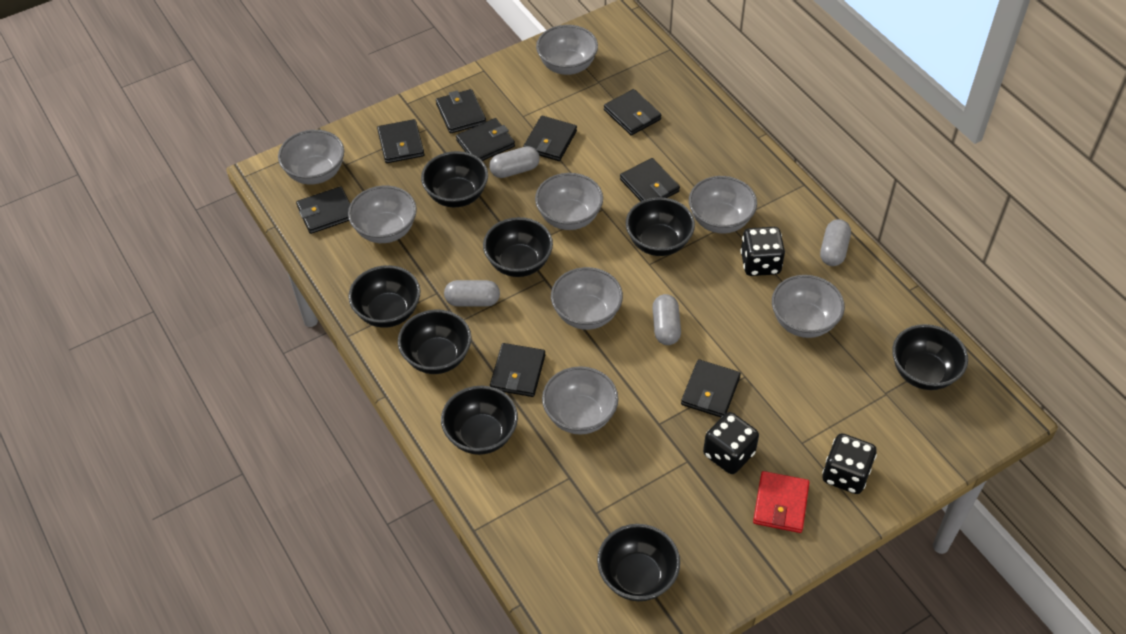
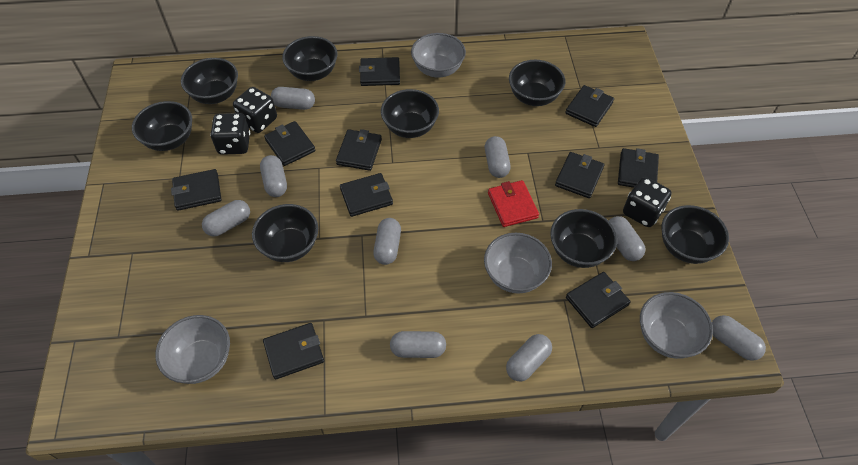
black wallet: [296,186,350,234] [377,119,424,163] [436,89,486,134] [456,118,515,161] [490,343,545,397] [523,116,577,161] [604,89,661,135] [620,158,680,201] [681,359,741,417] = 9 -> [171,169,221,211] [263,323,324,380] [264,121,316,166] [336,129,382,171] [340,173,393,217] [359,57,400,86] [555,152,604,198] [565,85,614,127] [566,272,630,328] [618,148,659,188] = 10
grey bowl: [278,130,344,185] [348,186,417,243] [535,173,603,230] [536,25,598,75] [542,366,618,435] [551,267,623,330] [689,176,757,233] [772,275,845,338] = 8 -> [155,315,230,384] [411,33,466,78] [484,233,552,294] [640,292,713,359] = 4
grey capsule: [444,280,500,306] [489,146,540,178] [652,294,681,345] [820,219,851,266] = 4 -> [202,200,250,236] [260,155,287,197] [271,87,315,110] [373,218,401,265] [390,331,446,358] [485,136,511,178] [506,334,552,381] [609,216,646,261] [712,315,766,361] = 9

